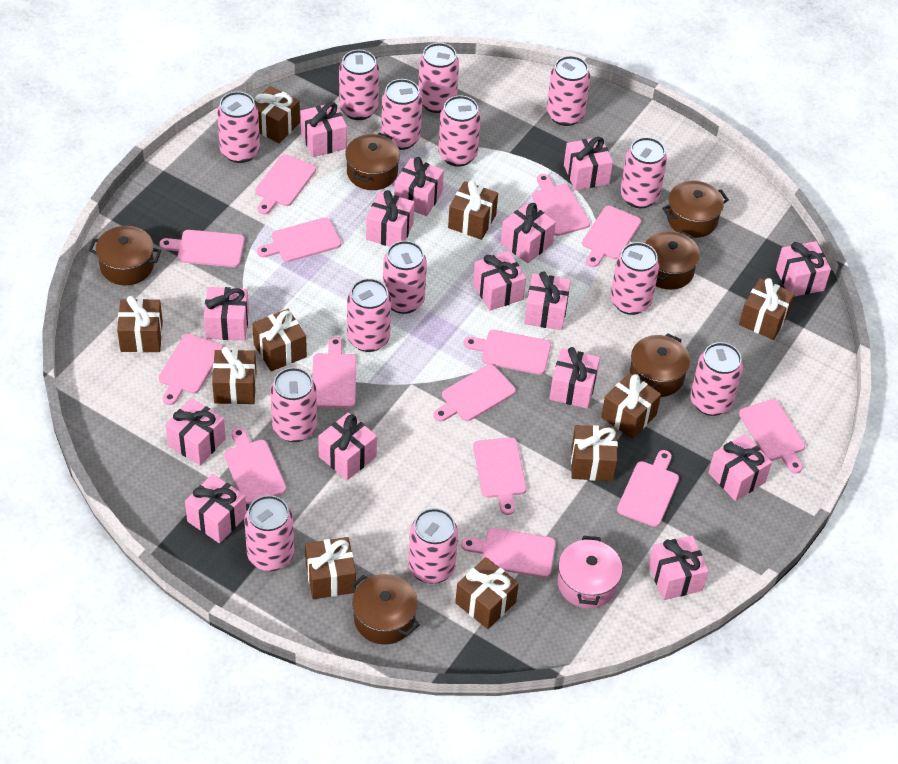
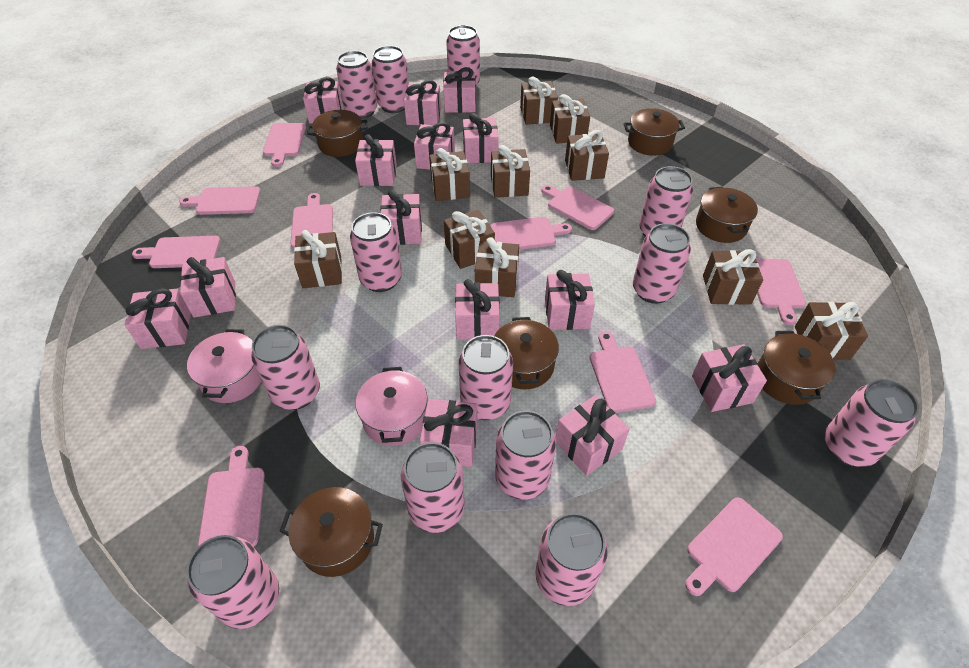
pink can: [217,91,260,163] [244,495,294,571] [270,367,317,442] [339,50,379,120] [347,278,391,352] [381,79,422,150] [383,241,427,314] [408,508,458,584] [418,43,459,113] [438,95,481,167] [547,56,590,126] [611,242,659,315] [620,137,667,208] [690,342,743,416] = 14 -> [186,535,279,629] [251,325,320,410] [336,51,377,119] [350,212,402,292] [372,46,409,113] [400,442,465,533] [446,25,480,85] [458,335,513,420] [495,410,556,500] [535,513,608,606] [633,223,691,304] [639,166,693,237] [825,379,919,467] = 13
pink cutting board: [159,230,245,267] [159,334,223,405] [224,427,286,504] [255,154,316,214] [257,217,341,262] [312,337,356,408] [434,364,516,421] [461,528,556,578] [464,330,551,375] [473,437,527,515] [532,174,590,236] [582,206,641,267] [617,450,679,527] [739,399,805,474] = 14 -> [132,236,220,268] [179,186,260,215] [198,446,265,547] [263,123,306,167] [290,193,333,249] [490,217,572,250] [541,185,614,230] [590,331,656,413] [685,497,783,596] [756,259,806,325] = 10
pink gift: [165,398,226,465] [185,474,247,543] [204,287,249,341] [301,102,347,157] [318,412,377,480] [366,190,414,247] [394,157,444,216] [473,251,526,311] [501,202,556,263] [524,271,571,330] [550,347,600,409] [564,137,613,190] [648,536,708,600] [708,434,772,501] [776,241,831,296] = 15 -> [125,288,191,349] [180,257,236,318] [303,77,343,124] [355,134,397,186] [380,190,422,245] [404,80,441,125] [414,122,455,170] [420,399,478,467] [443,67,476,113] [455,279,499,340] [463,113,499,163] [545,270,595,330] [556,395,630,476] [692,344,767,412] = 14
pink pot: [558,536,623,608] = 1 -> [187,329,261,403] [356,367,428,446] = 2

